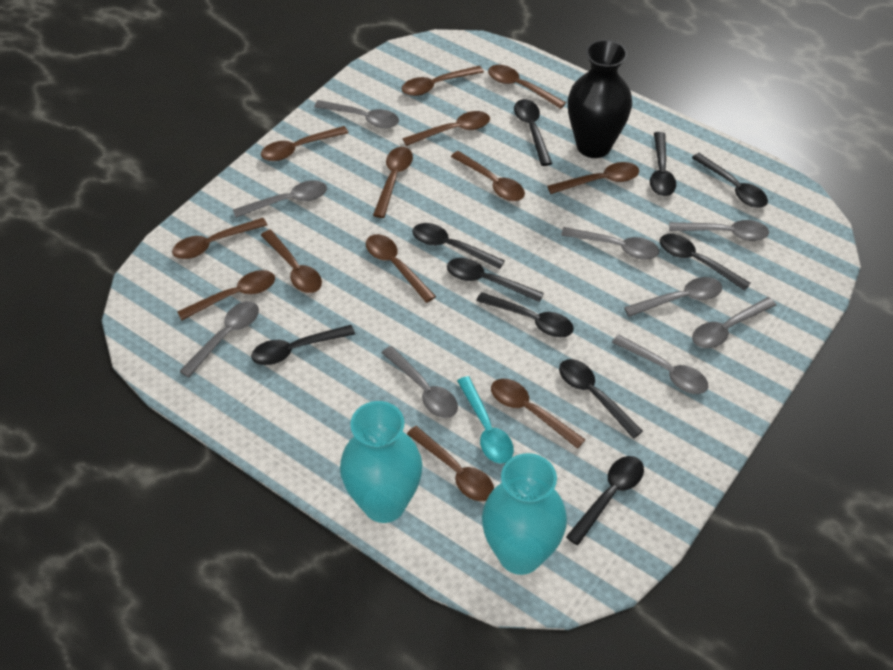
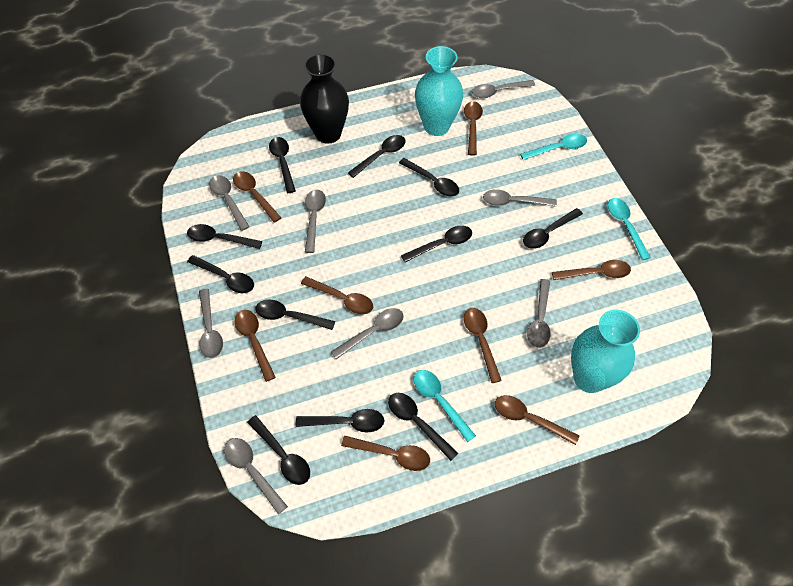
black spoon: [251,325,355,365] [412,223,505,269] [447,258,544,302] [476,292,574,337] [514,99,552,166] [559,359,643,439] [566,456,644,545] [650,132,676,196] [660,234,750,291] [692,153,768,208] = 10 -> [187,224,262,249] [187,255,254,293] [247,415,310,485] [255,299,335,330] [269,137,296,193] [296,409,384,432] [348,135,406,178] [388,393,458,461] [399,158,459,196] [401,225,472,263] [523,208,583,249] = 11
brown spoon: [172,218,268,259] [177,270,275,320] [261,126,348,161] [261,230,322,293] [366,234,436,303] [373,147,413,218] [402,66,484,96] [402,111,490,146] [407,426,494,501] [451,151,525,201] [488,65,566,109] [491,379,586,449] [547,162,639,194] = 13 -> [233,171,281,223] [235,310,276,382] [301,276,373,314] [341,436,430,471] [464,101,483,156] [464,308,502,383] [495,395,579,445] [552,260,631,280] = 8
grey spoon: [179,301,259,378] [233,180,327,218] [314,100,399,128] [382,346,458,418] [561,227,659,259] [612,334,708,394] [624,277,722,317] [669,220,769,241] [692,297,776,348] = 9 -> [199,289,223,358] [209,175,249,231] [224,438,288,514] [305,190,326,253] [331,308,403,359] [472,80,535,98] [483,189,557,207] [527,279,550,348] = 8
turquoise spoon: [457,376,514,464] = 1 -> [414,370,476,442] [520,134,587,160] [608,198,651,260] = 3

